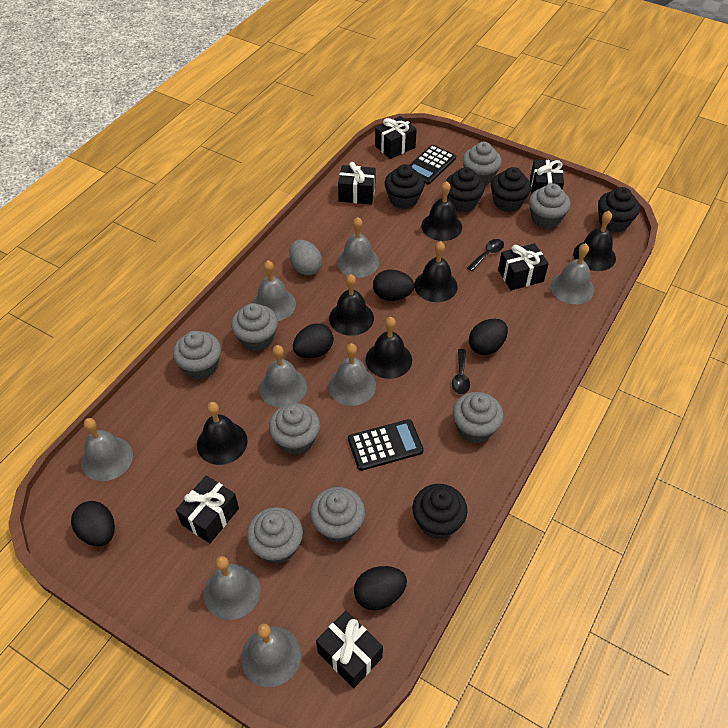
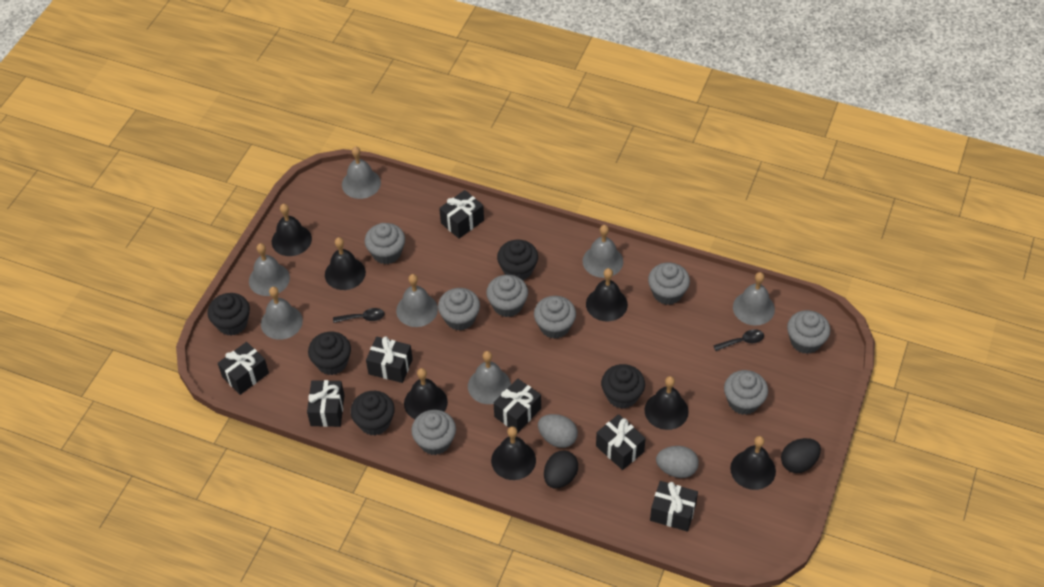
black bell: [197,402,248,465] [329,274,374,336] [366,317,412,379] [414,241,458,302] [421,181,462,241] [573,211,616,271] = 6 -> [272,204,312,256] [325,237,366,290] [404,368,448,419] [491,426,536,480] [586,268,628,321] [644,376,689,430] [730,436,776,490] = 7
black calculator: [348,419,424,471] [410,145,456,184] = 2 -> none = 0
black egg: [71,501,115,546] [293,323,334,358] [354,566,407,611] [373,270,414,301] [469,319,508,355] = 5 -> [544,451,578,488] [781,438,821,473] = 2
black gift: [176,475,239,543] [316,611,383,688] [338,162,376,205] [375,116,417,159] [498,243,549,291] [530,160,564,195] = 6 -> [218,342,269,395] [307,380,345,427] [366,336,413,383] [439,190,484,238] [493,379,541,433] [596,414,646,470] [650,481,698,532] = 7
grey bell: [81,418,133,481] [203,556,261,620] [241,624,301,687] [252,261,296,321] [259,345,307,407] [328,343,376,406] [337,217,379,278] [550,243,594,304] = 8 -> [249,243,290,296] [261,287,303,340] [342,146,381,199] [396,274,438,327] [468,351,511,404] [582,225,623,278] [733,272,775,326] = 7
grey egg: [289,240,322,275] = 1 -> [538,414,578,448] [656,446,699,478] = 2

